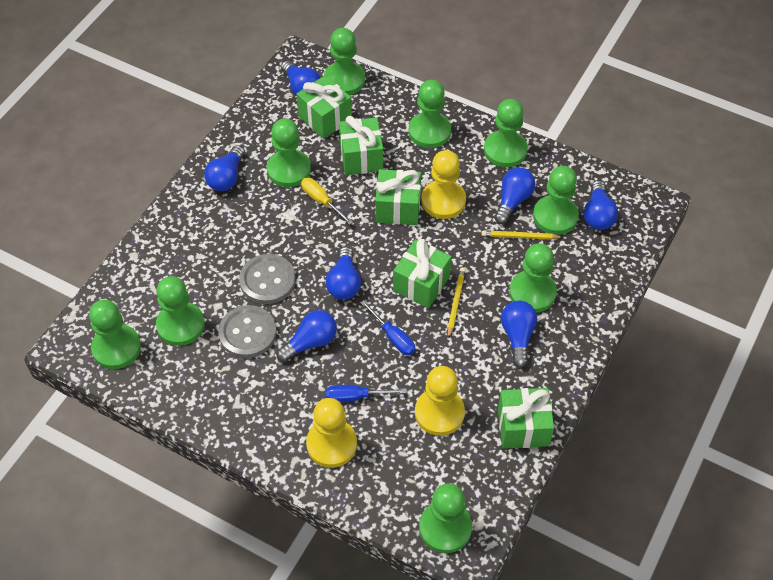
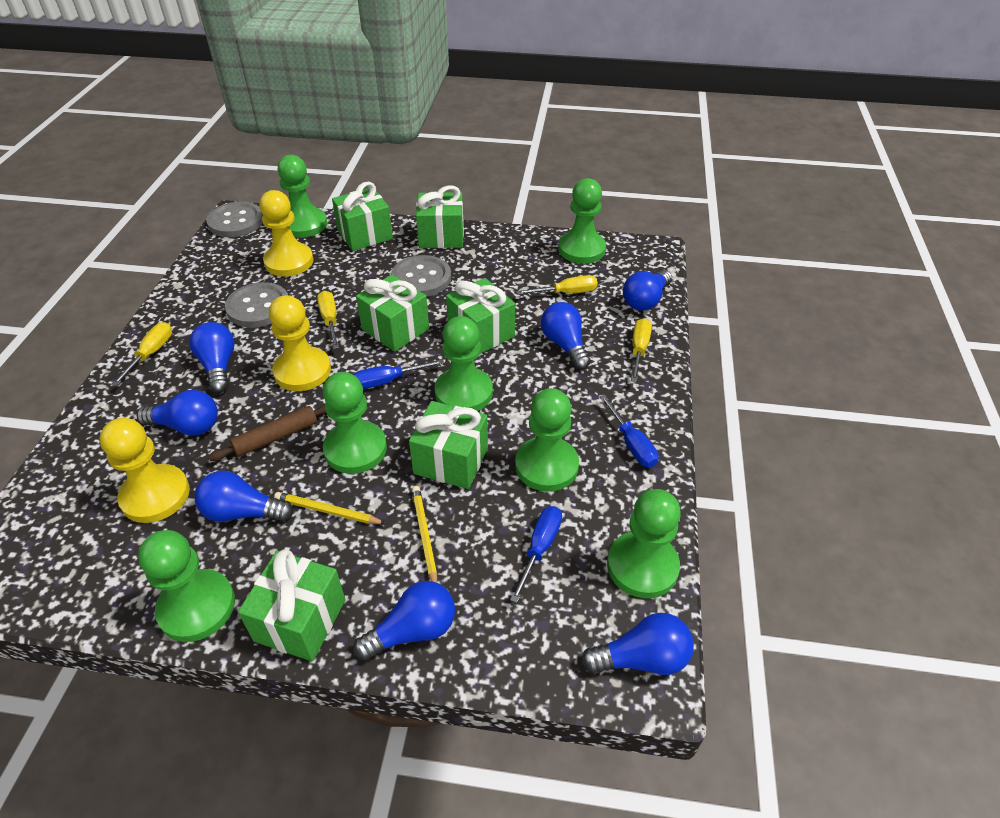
blue screwdriver: [326,385,406,402] [360,300,415,356] = 2 -> [354,359,444,389] [510,506,562,603] [599,395,659,468] = 3
brown rolling pin: none = 0 -> [208,404,326,461] = 1
green gift: [296,75,352,139] [339,116,383,175] [375,169,421,225] [393,239,451,308] [498,388,554,449] = 5 -> [238,549,346,661] [332,182,393,251] [356,274,429,352] [409,401,488,489] [416,185,464,248] [446,278,515,354] = 6
green pawn: [89,300,141,369] [156,276,205,346] [267,118,311,187] [324,28,365,95] [409,80,451,148] [419,483,472,553] [484,99,527,167] [509,243,557,313] [533,166,579,235] = 9 -> [138,530,235,642] [278,155,327,238] [323,372,387,474] [435,316,493,411] [515,388,579,492] [558,178,606,264] [607,489,681,598] = 7
grey button: [218,305,277,358] [239,254,296,304] = 2 -> [206,201,263,237] [225,282,288,328] [391,255,451,297] = 3
yellow screwdriver: [301,178,353,225] = 1 -> [111,322,172,386] [317,291,339,349] [516,275,598,295] [631,318,652,382] = 4

